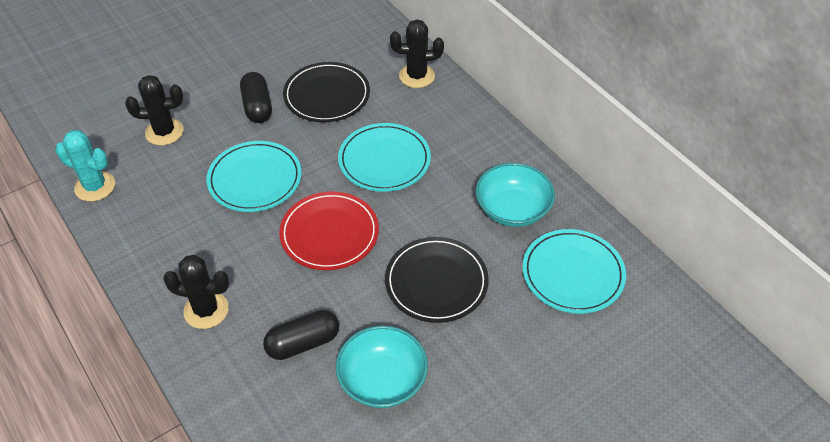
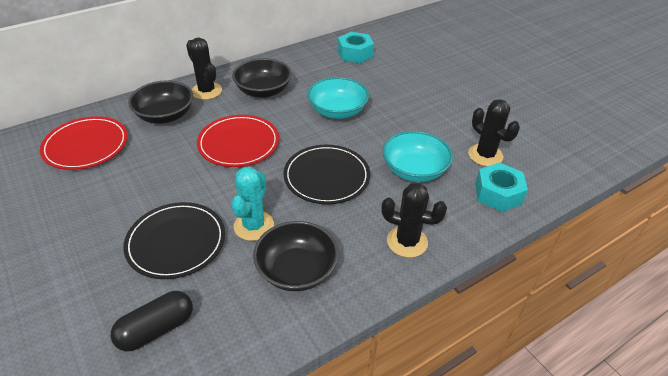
black bowl: none = 0 -> [128,80,193,124] [232,58,292,98] [253,221,339,291] = 3
black capsule: [240,72,272,123] [263,310,339,360] = 2 -> [111,291,193,352] = 1
red plate: [279,192,379,270] = 1 -> [40,116,128,170] [197,115,279,167] = 2
turquoise nut: none = 0 -> [338,32,374,63] [475,162,528,212] = 2
turquoise plate: [206,141,302,212] [338,123,431,192] [522,229,626,314] = 3 -> none = 0

